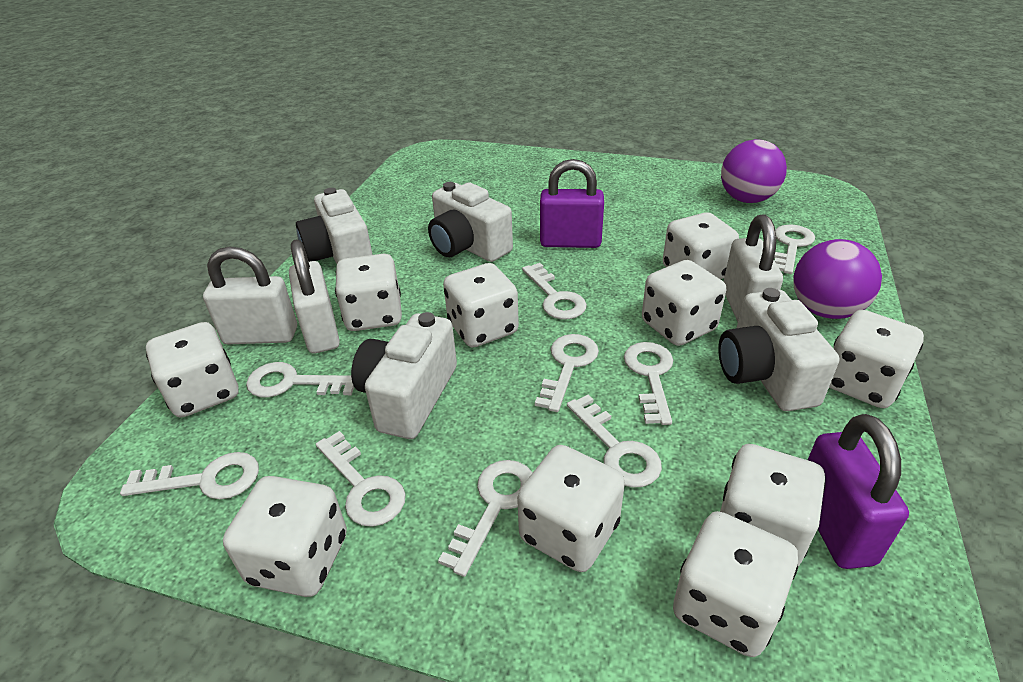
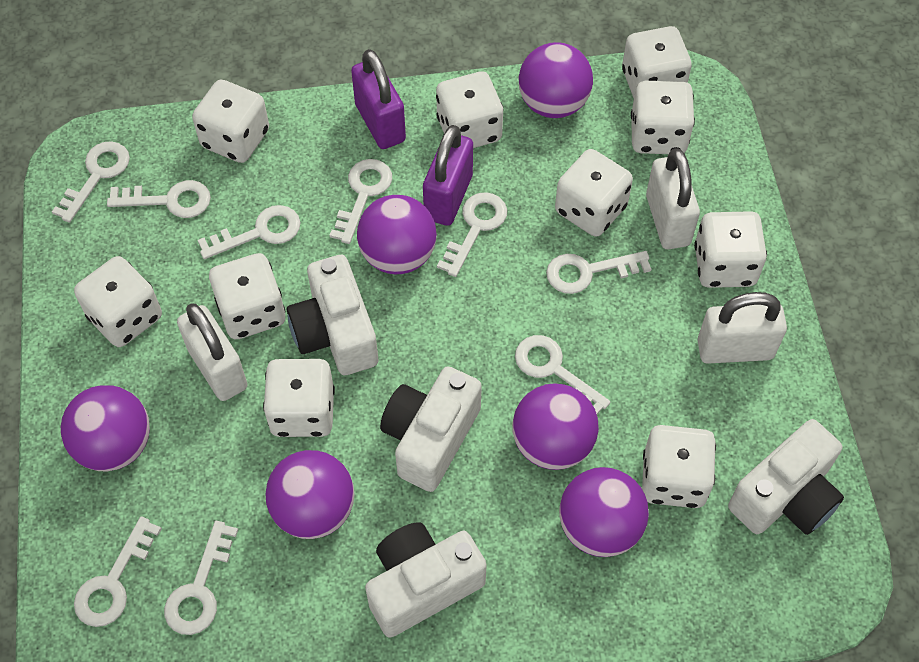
purple ball: [721,139,787,203] [793,239,882,319] = 2 -> [61,385,150,471] [266,450,355,539] [357,195,437,274] [512,383,599,470] [519,42,593,118] [559,467,649,557] = 6

